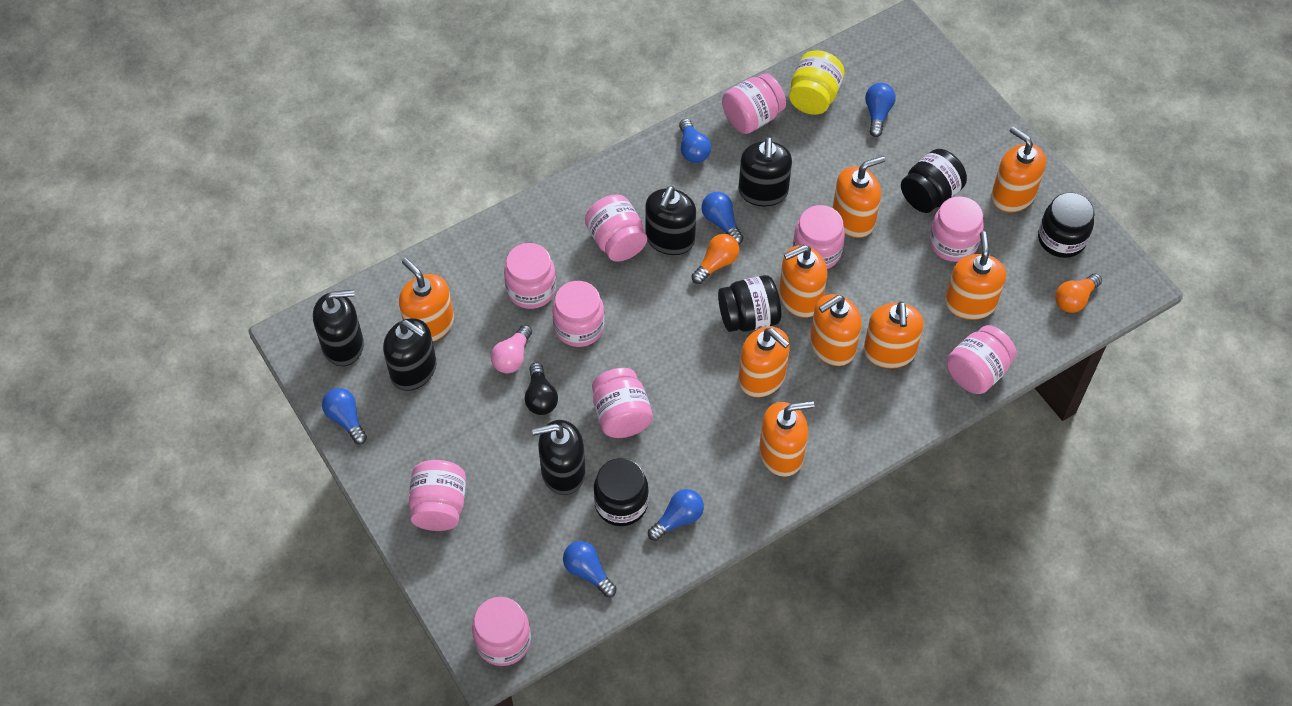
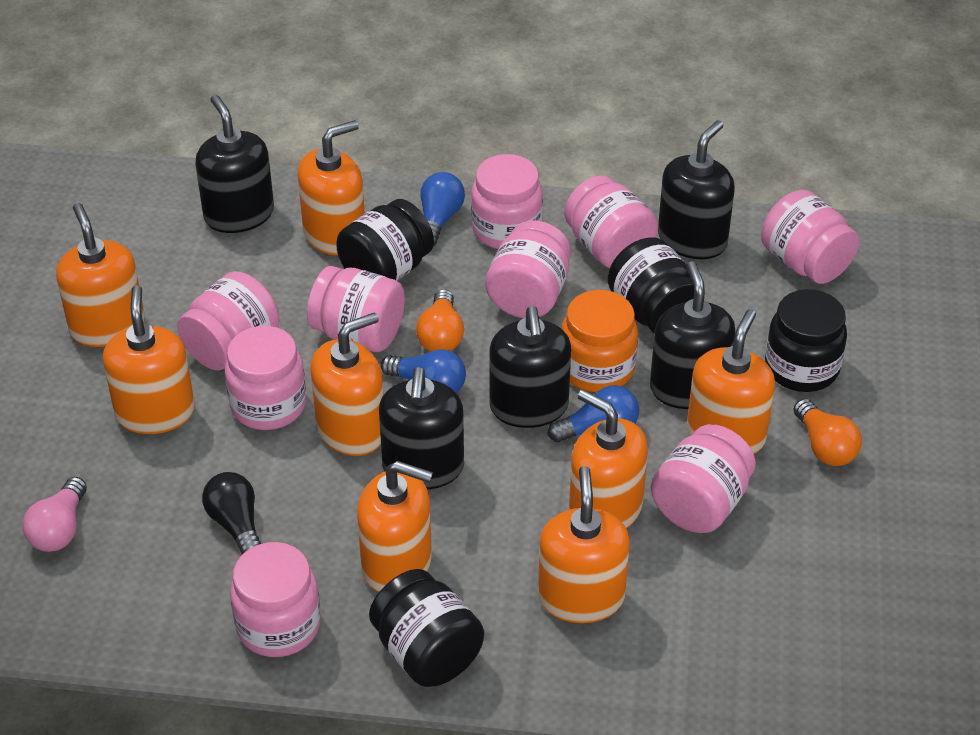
blue light bulb: [322,388,367,445] [563,541,617,597] [648,489,704,541] [679,119,711,163] [701,192,744,244] [865,83,896,137] = 6 -> [381,349,466,393] [420,172,465,246] [547,385,639,442] = 3
orange jar: none = 0 -> [561,290,638,392] = 1
orange soap dispenser: [399,258,454,342] [739,327,790,397] [759,401,814,477] [779,245,827,318] [810,294,862,366] [833,156,885,238] [864,301,924,369] [945,231,1006,320] [991,127,1046,212] = 9 -> [56,203,145,347] [103,285,195,434] [298,120,365,256] [310,312,384,456] [357,461,433,592] [538,466,630,623] [569,390,648,529] [687,309,775,454] = 8
pink jar: [409,460,466,531] [472,597,531,666] [504,243,556,309] [552,281,605,347] [585,195,647,262] [592,368,653,438] [722,73,786,134] [793,205,845,269] [929,196,984,262] [946,325,1017,394] = 10 -> [177,271,279,370] [225,326,306,430] [230,542,321,657] [307,266,405,352] [471,154,543,249] [485,221,571,318] [564,176,658,268] [651,424,756,533] [761,190,859,284] = 9
yellow jar: [789,50,845,115] = 1 -> none = 0

